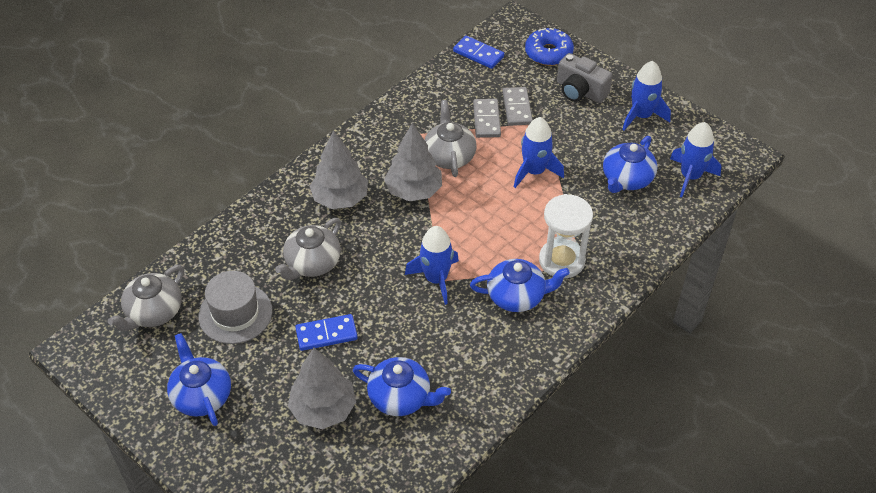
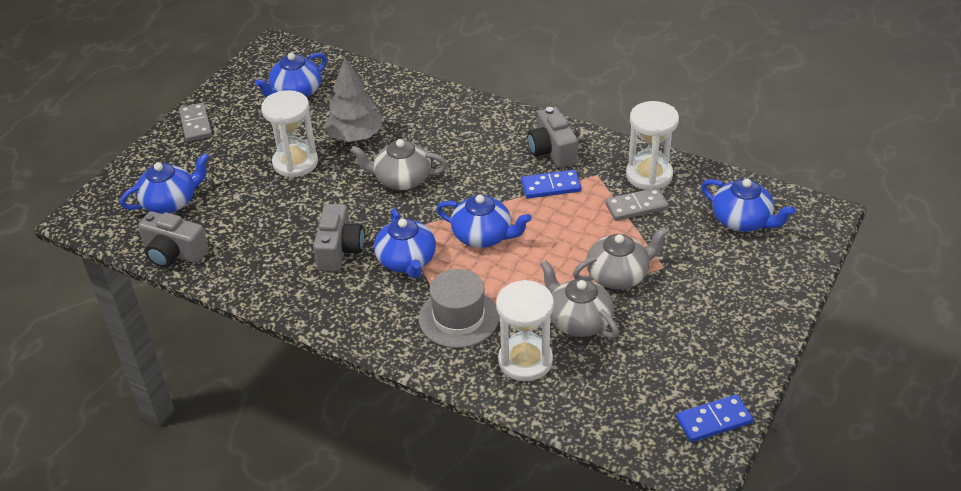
blue donut: [525,28,574,66] = 1 -> none = 0
blue rocket: [405,226,459,305] [514,117,564,188] [622,61,671,131] [670,122,721,197] = 4 -> none = 0
blue teapot: [167,333,231,426] [353,357,451,416] [470,259,570,312] [603,136,657,193] = 4 -> [120,153,209,214] [255,53,327,98] [374,209,436,278] [436,195,532,248] [701,179,795,232] = 5
grey camera: [557,53,613,103] = 1 -> [138,211,209,268] [313,204,364,272] [527,107,578,168] = 3
grey tree: [288,348,356,429] [309,130,368,209] [384,123,442,201] = 3 -> [324,57,382,142] = 1
white hourglass: [539,194,593,279] = 1 -> [261,90,318,178] [496,280,554,381] [626,101,679,190] = 3

